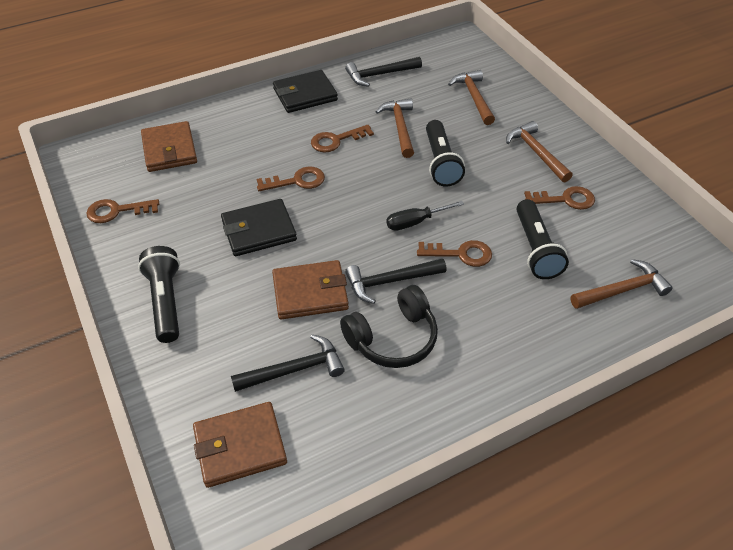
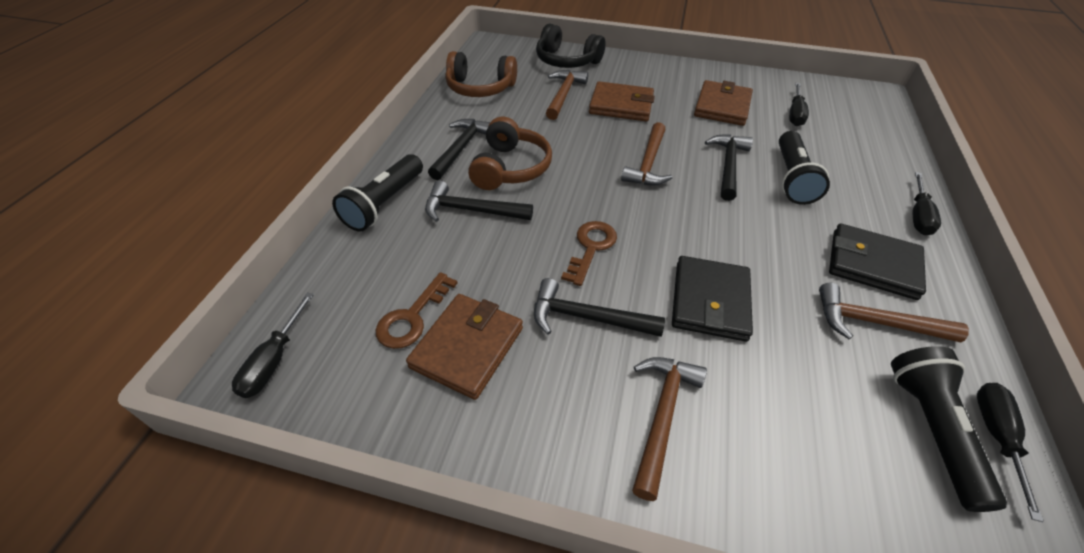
black hammer: [231,334,345,392] [345,57,422,87] [345,258,447,304] = 3 -> [425,181,533,222] [428,119,490,180] [534,278,665,337] [705,134,753,201] = 4
black screwdriver: [386,201,464,231] = 1 -> [232,293,314,398] [789,83,809,126] [913,172,941,235] [977,383,1044,522] = 4
brown headphones: none = 0 -> [445,51,517,97] [468,117,552,190] = 2
brown key: [86,199,159,223] [257,167,325,191] [311,125,374,152] [417,240,492,267] [524,186,595,210] = 5 -> [376,272,457,349] [561,221,617,286] = 2

